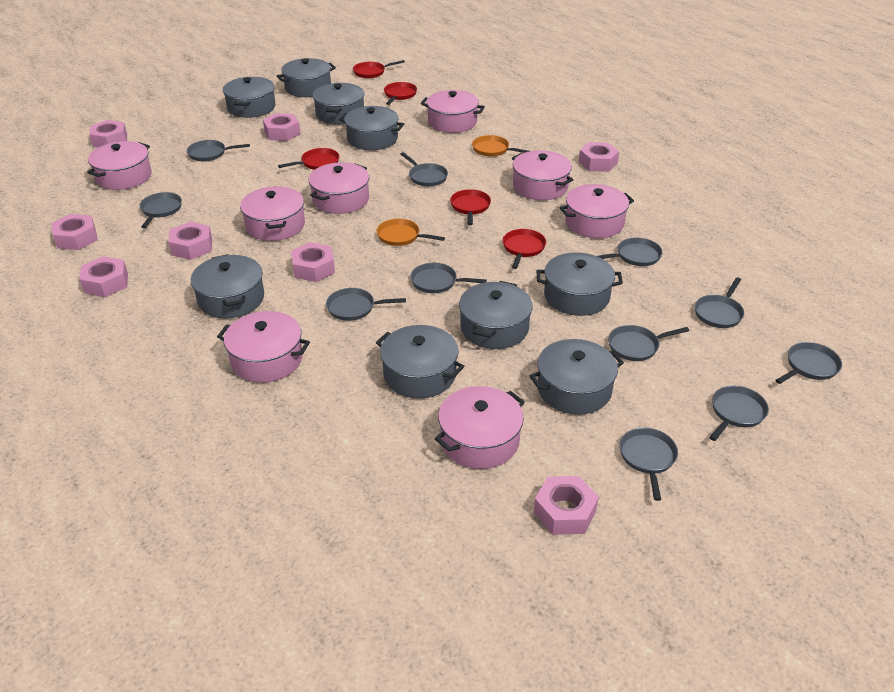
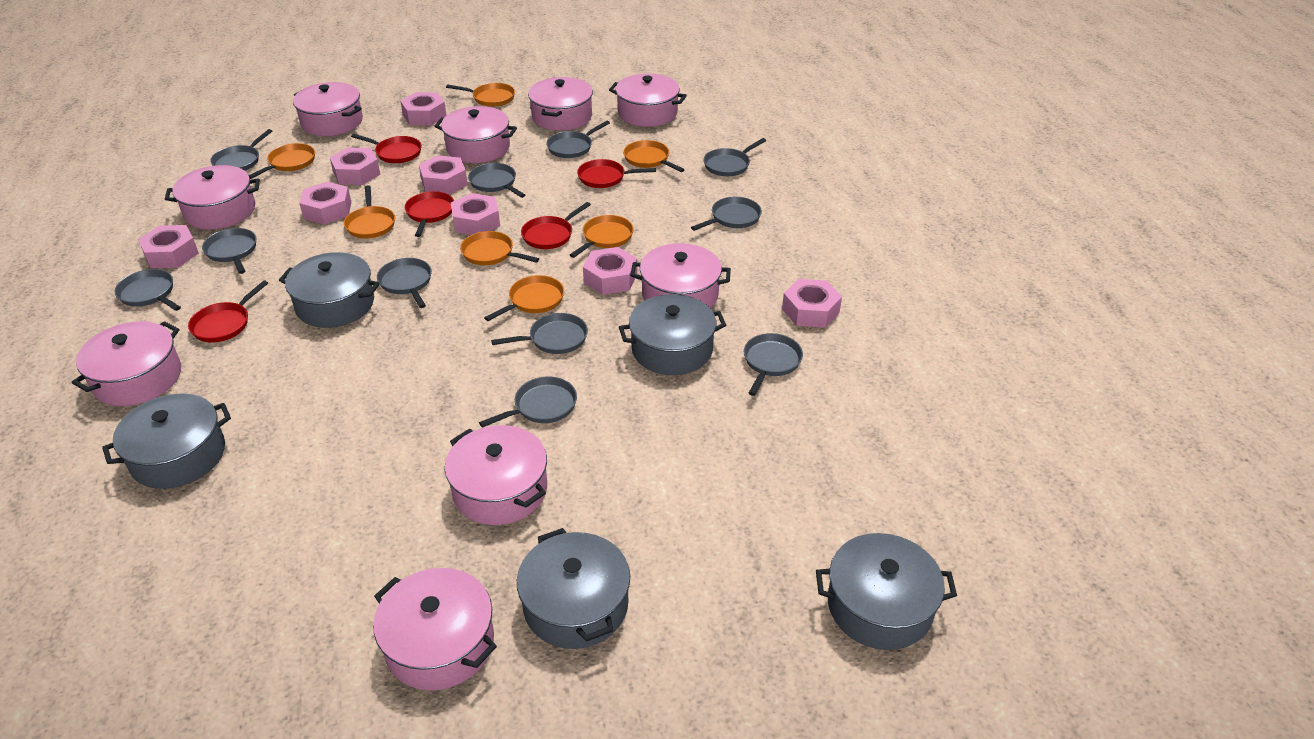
grey pot: [191,254,264,318] [223,77,276,118] [277,58,336,97] [313,83,364,124] [339,106,404,150] [376,325,464,398] [459,281,533,349] [530,339,624,415] [536,252,623,316] = 9 -> [102,393,231,489] [279,252,380,328] [517,528,630,649] [619,294,726,375] [816,533,957,650] = 5
orange pan: [376,219,445,246] [472,135,529,157] = 2 -> [249,143,315,179] [344,185,395,239] [446,83,515,107] [460,231,539,265] [484,275,564,321] [570,215,634,258] [623,140,685,172] = 7
pink pot: [87,141,152,190] [217,311,310,383] [240,186,305,241] [309,162,369,214] [421,90,485,133] [435,386,525,469] [512,150,573,200] [560,184,634,238] = 8 -> [72,321,181,406] [165,165,260,229] [293,82,363,136] [373,568,497,691] [434,106,517,163] [445,425,547,525] [528,77,593,131] [609,74,687,127] [630,243,731,308] = 9

